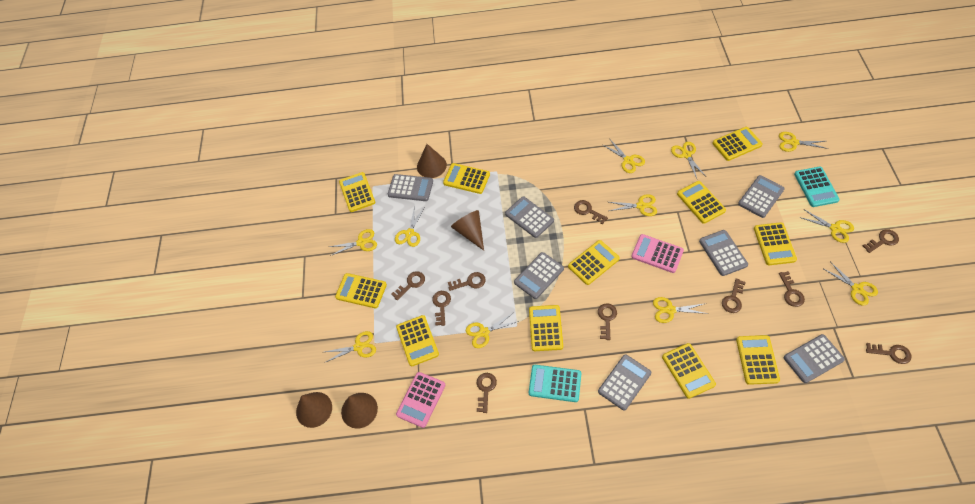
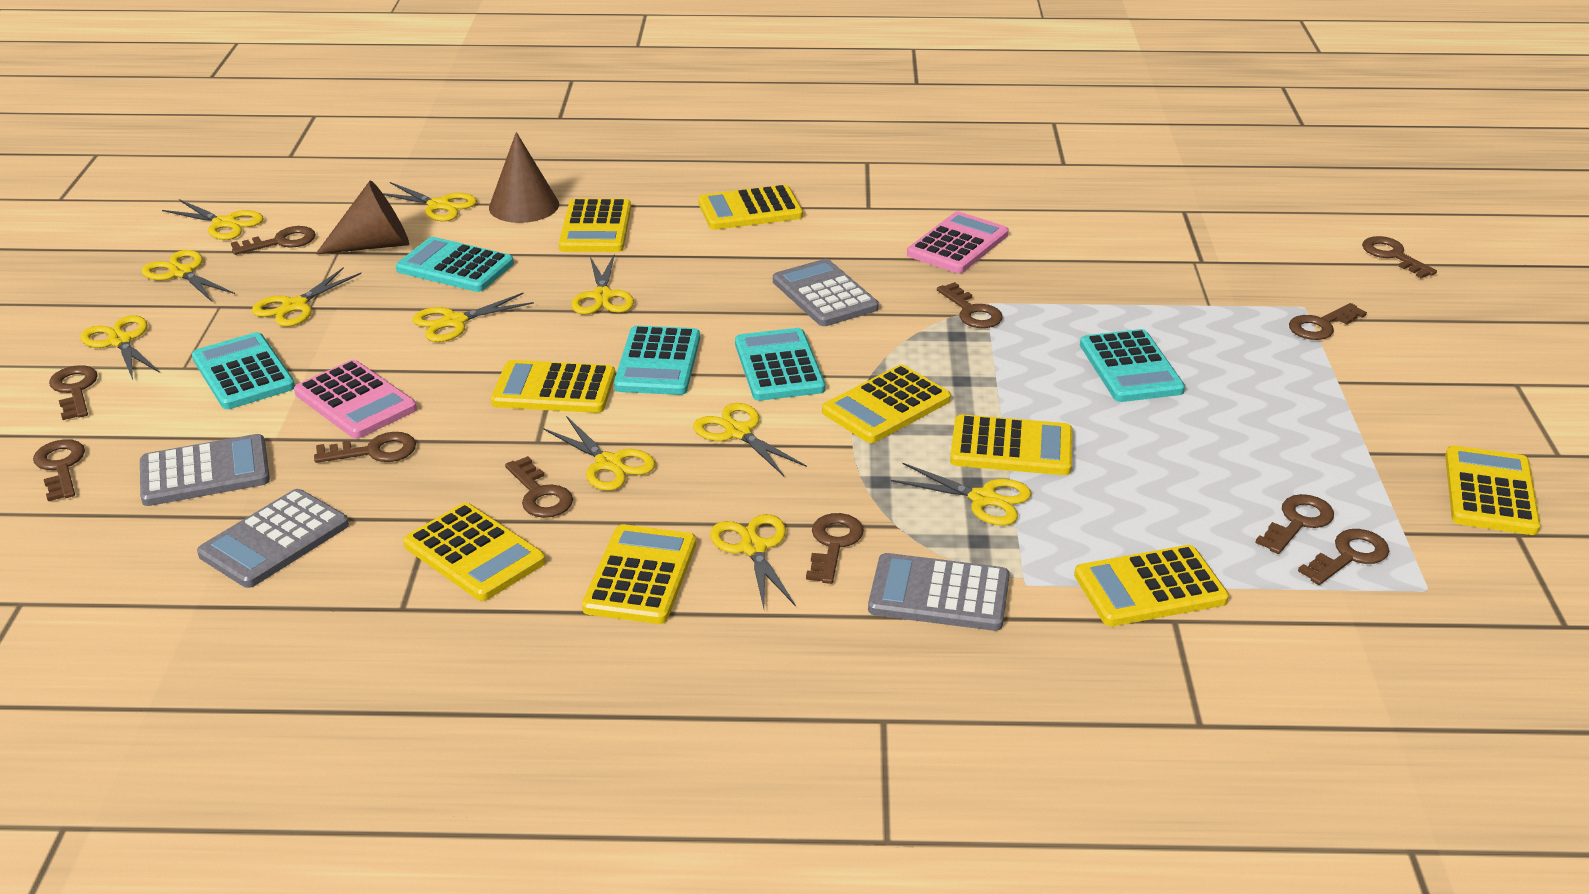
brown cone: [296,392,332,428] [341,393,378,429] [417,144,447,178] [451,210,484,251] = 4 -> [316,180,409,254] [489,132,559,223] = 2
brown key: [391,271,425,300] [432,291,451,326] [448,272,486,291] [477,373,497,413] [574,200,608,224] [598,303,617,340] [722,278,746,313] [779,271,805,307] [863,229,899,253] [866,343,911,364] = 10 -> [33,439,85,501] [49,365,98,420] [231,226,316,255] [314,432,416,463] [505,456,573,518] [806,513,864,584] [937,282,1003,328] [1255,494,1334,554] [1289,303,1367,340] [1298,529,1389,585] [1362,236,1437,278] = 11
grey calculator: [388,174,433,201] [505,197,554,238] [514,252,564,299] [598,354,651,411] [699,230,748,276] [738,175,785,218] [784,334,845,383] = 7 -> [140,434,270,506] [197,489,349,588] [773,259,879,326] [868,553,1010,631] = 4
turquoise calculator: [529,365,582,402] [794,167,840,207] = 2 -> [192,332,295,409] [396,237,514,292] [614,325,700,395] [735,328,825,401] [1080,329,1185,402] = 5
yellow calculator: [335,273,387,308] [339,172,375,212] [396,315,439,366] [443,163,490,194] [529,305,563,351] [568,240,620,285] [662,343,716,399] [677,181,726,224] [713,127,763,161] [736,335,780,385] [754,222,797,265] = 11 -> [403,503,546,601] [491,360,615,413] [559,199,631,252] [582,525,696,624] [698,185,803,230] [822,365,951,443] [950,414,1073,475] [1074,545,1229,626] [1445,446,1540,535] = 9

